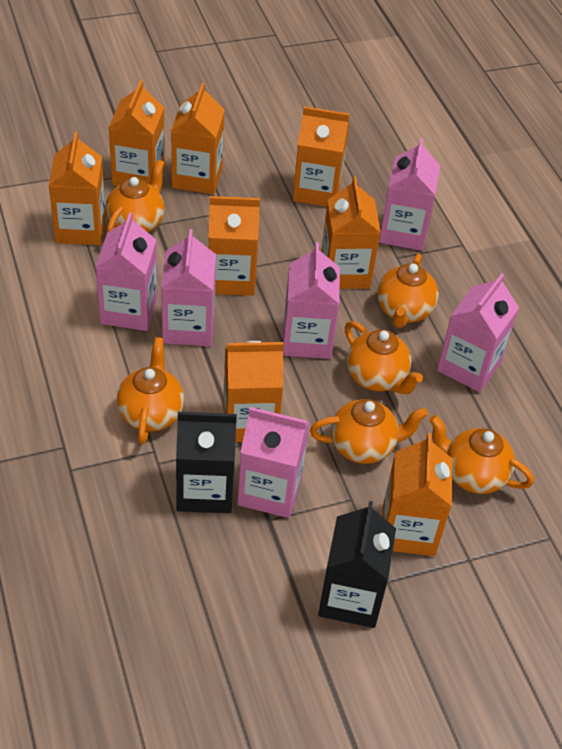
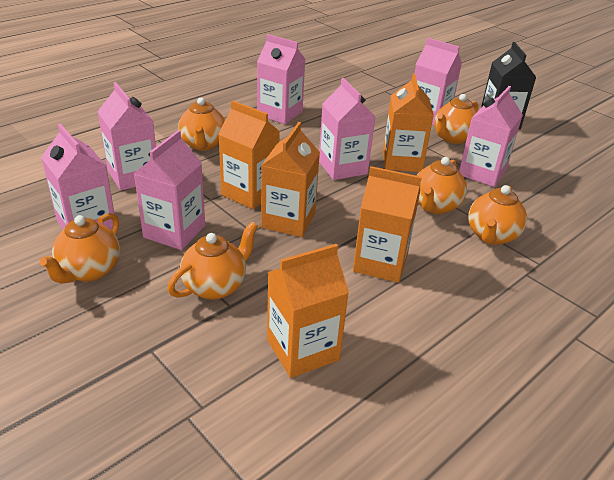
black carton: [176,412,237,513] [318,501,396,628] = 2 -> [481,42,536,129] = 1
orange carton: [49,132,106,245] [108,80,165,186] [171,83,225,194] [208,196,260,296] [223,341,284,442] [293,106,349,207] [321,176,381,289] [382,433,452,556] = 8 -> [219,101,280,209] [261,122,320,237] [267,244,349,378] [353,166,422,283] [383,73,434,172] = 5
pink carton: [95,212,157,331] [161,229,216,346] [237,407,310,518] [283,242,340,359] [379,138,440,251] [437,273,519,392] = 6 -> [41,123,115,230] [97,82,156,191] [133,130,205,250] [257,34,305,124] [319,78,376,180] [415,38,462,126] [459,86,523,187] = 7

